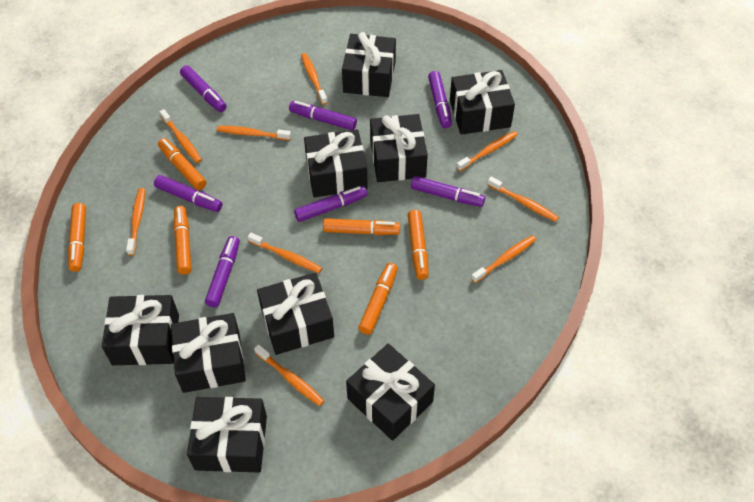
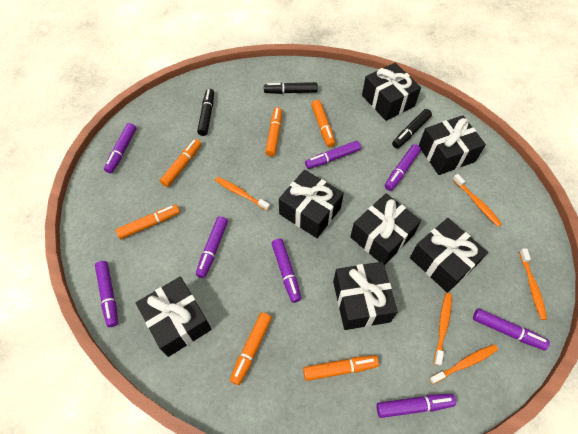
black gift: [102,295,179,365] [171,313,246,393] [187,397,267,473] [257,273,334,355] [304,129,368,197] [342,32,396,97] [346,344,435,441] [370,114,428,182] [450,70,515,135] = 9 -> [136,277,211,357] [279,170,344,238] [333,262,398,330] [350,193,421,265] [362,63,421,121] [410,218,488,293] [419,115,486,175] = 7
black marker: none = 0 -> [197,89,214,136] [264,82,318,94] [392,109,432,149] = 3
orange toothbrush: [126,188,145,256] [160,109,202,163] [217,126,291,140] [248,233,322,273] [254,344,324,406] [301,53,328,105] [456,131,518,171] [471,235,537,283] [487,176,559,222] = 9 -> [215,177,270,211] [429,344,498,384] [434,293,452,366] [453,174,502,227] [519,248,547,320] = 5
purple marker: [154,175,222,212] [180,65,227,112] [205,236,240,307] [289,101,357,130] [294,186,367,222] [411,176,485,207] [428,71,452,128] = 7 -> [95,261,118,327] [104,123,136,173] [196,216,228,278] [272,238,301,303] [305,141,361,169] [376,394,456,418] [385,144,421,191] [473,308,550,350] = 8

